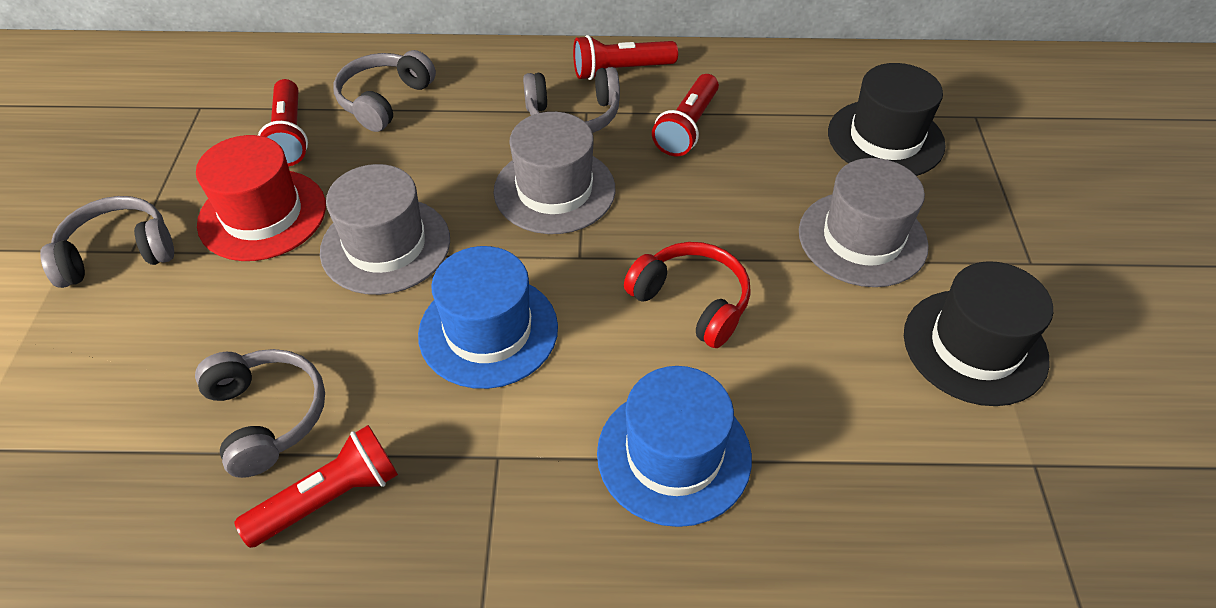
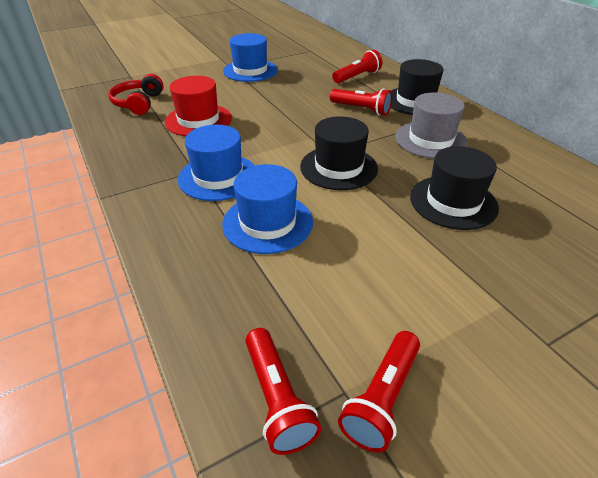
black hat: [828,63,946,176] [904,261,1053,406] = 2 -> [300,116,378,190] [391,59,444,115] [410,146,499,230] = 3
blue hat: [418,246,558,389] [597,366,752,527] = 2 -> [178,125,255,201] [222,164,313,254] [223,33,278,82] = 3
grey hat: [320,164,450,295] [493,112,615,234] [799,158,929,287] = 3 -> [395,92,468,159] = 1
grey headphones: [40,196,174,288] [195,349,325,478] [333,50,436,132] [523,67,620,133] = 4 -> none = 0

